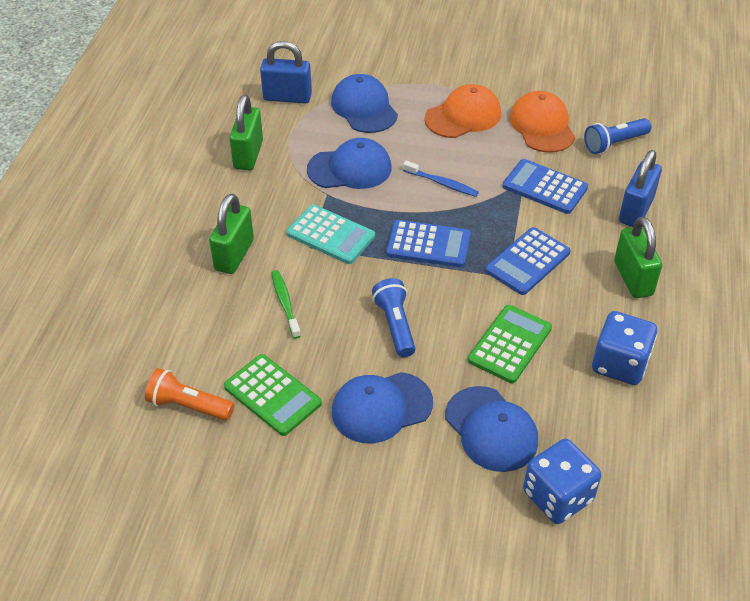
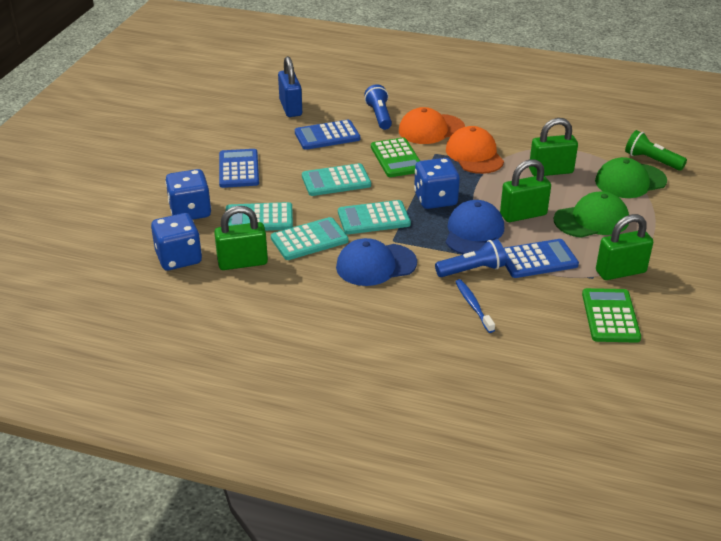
blue cap: [307,138,392,189] [331,74,398,133] [332,372,433,443] [445,386,538,472] = 4 -> [336,238,417,286] [446,200,504,254] = 2
blue dice: [523,439,601,524] [592,311,657,385] = 2 -> [151,213,202,270] [165,169,211,220] [414,158,460,209] = 3
blue padlock: [260,41,312,103] [619,150,662,227] = 2 -> [278,56,302,117] = 1
green cap: none = 0 -> [553,191,629,238] [595,157,667,198] = 2
green flashlight: none = 0 -> [625,130,687,171] = 1
green padlock: [209,194,254,274] [229,95,263,170] [614,217,662,298] = 3 -> [214,206,268,270] [500,159,551,222] [529,118,578,176] [596,214,653,280] = 4
green toothbrush: [271,270,301,339] = 1 -> none = 0
orange flashlight: [145,368,234,421] = 1 -> none = 0
turquoise calculator: [287,205,375,264] = 1 -> [226,202,293,231] [271,217,349,260] [302,163,371,196] [338,200,411,234] = 4

